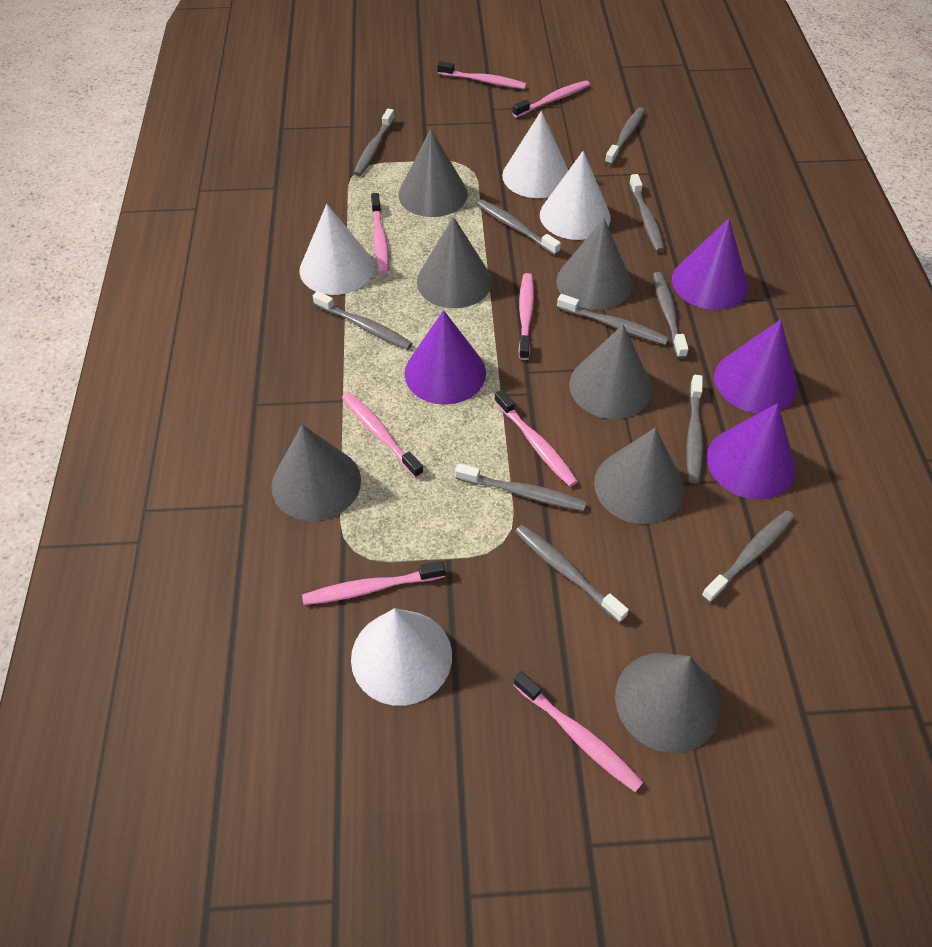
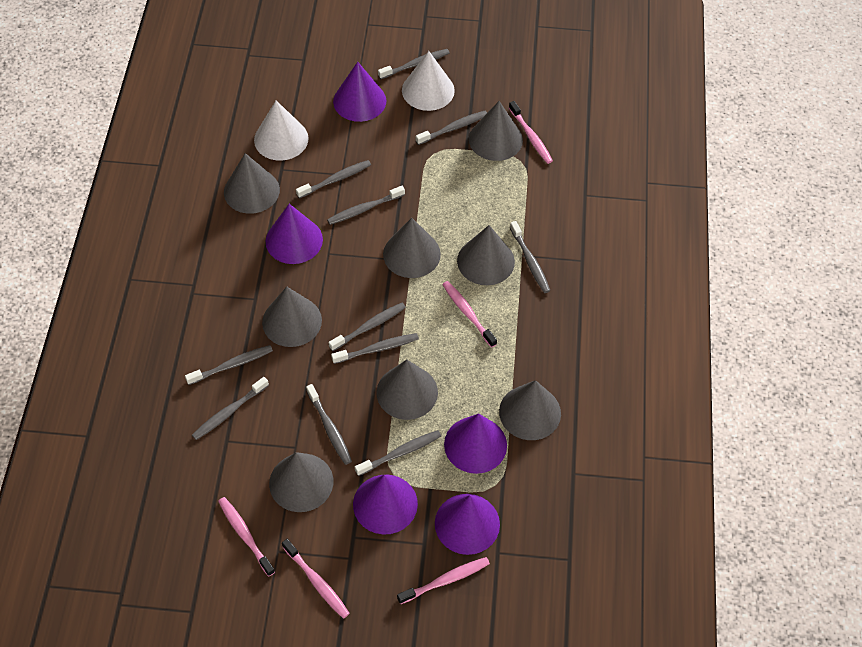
grey cone: [271,425,361,521] [399,129,468,217] [417,217,492,308] [556,218,632,310] [569,324,652,419] [594,428,684,524] [615,652,720,753] = 7 -> [224,153,280,214] [262,287,322,347] [269,452,333,512] [376,360,438,420] [383,218,441,278] [457,225,515,285] [469,101,523,161] [499,380,561,440] = 8
pink toothbrush: [302,561,445,605] [342,392,424,478] [371,193,389,274] [437,61,527,89] [494,390,578,487] [512,81,590,118] [513,671,643,792] [518,273,534,360] = 8 -> [218,497,275,577] [282,539,350,619] [397,557,490,604] [442,281,497,348] [509,101,553,164] = 5
purple cone: [405,310,486,405] [672,218,748,310] [707,403,796,500] [714,319,798,413] = 4 -> [266,204,323,264] [333,62,386,122] [353,475,418,535] [435,494,500,555] [444,413,507,474] = 5
white cone: [299,204,374,295] [351,608,452,706] [502,111,568,198] [540,151,610,240] = 4 -> [254,100,309,161] [402,51,455,111] = 2

